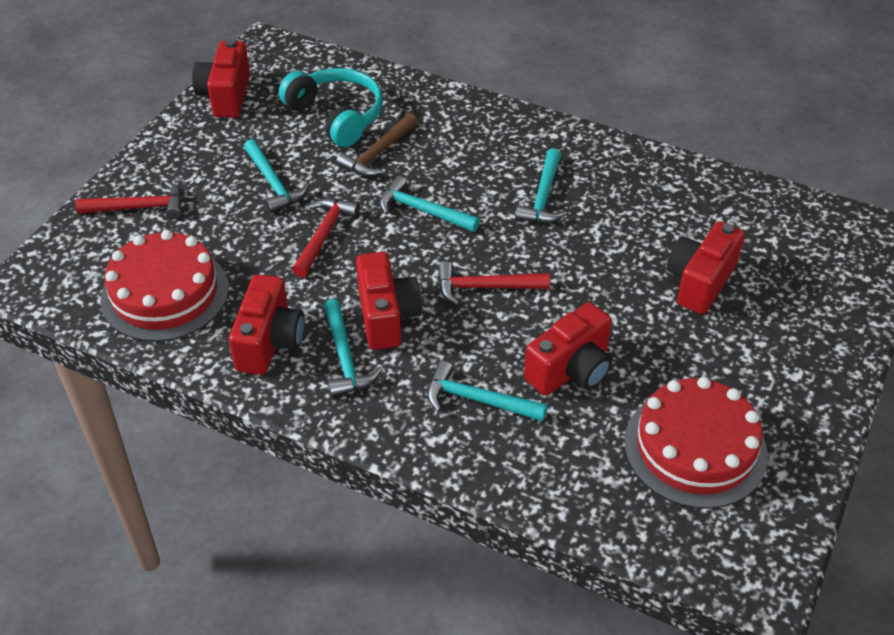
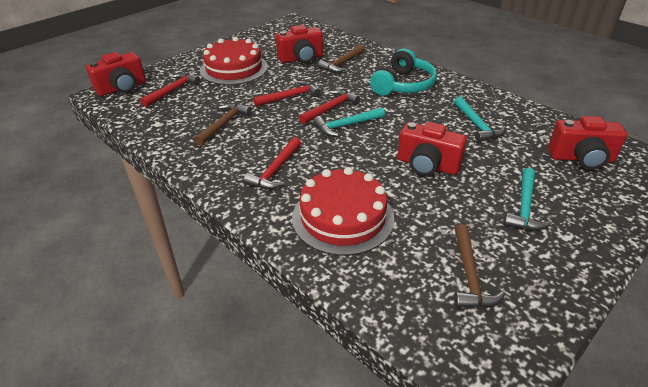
brown hammer: [336,113,418,177] = 1 -> [194,103,252,146] [318,45,365,73] [454,224,506,308] = 3
red camera: [192,39,250,118] [229,274,305,375] [356,252,422,350] [524,302,612,396] [667,221,745,314] = 5 -> [86,52,146,96] [276,25,323,63] [398,122,467,176] [548,116,627,169] = 4
red hammer: [75,181,182,219] [292,198,360,278] [438,262,550,305] = 3 -> [140,73,200,107] [244,137,301,189] [253,81,321,107] [299,90,360,124] = 4
turquoise hammer: [244,139,309,213] [324,299,383,397] [380,176,480,232] [427,361,548,422] [515,148,567,223] = 5 -> [313,107,385,136] [454,96,505,142] [504,168,552,230] = 3

